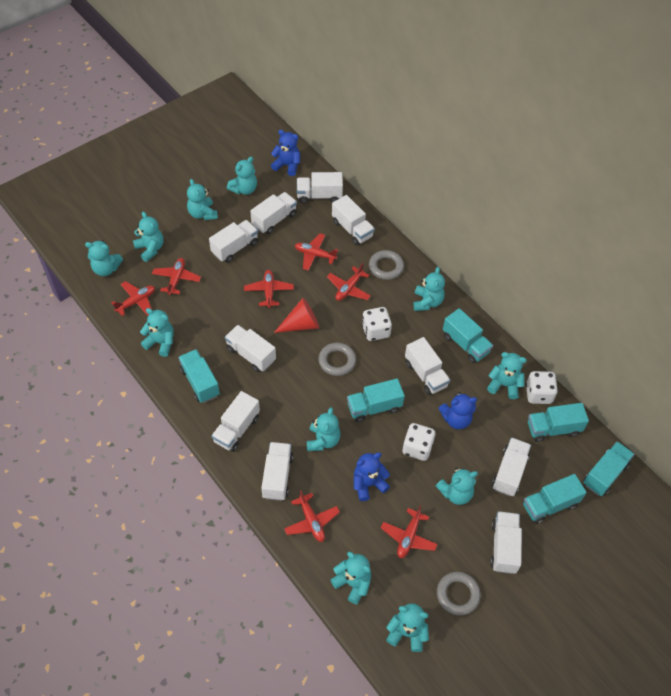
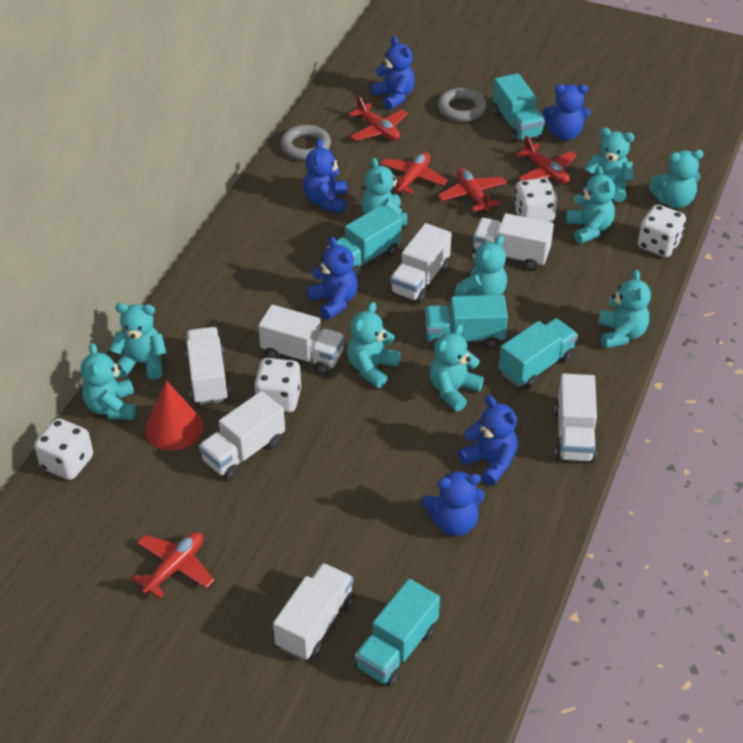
blue teddy bear: [271,130,300,176] [354,452,390,501] [438,392,477,429] = 3 -> [304,139,348,213] [307,236,358,320] [371,36,415,110] [423,470,485,536] [458,396,518,486] [542,84,591,141] = 6
grey ring: [318,343,356,376] [369,250,404,280] [437,572,481,615] = 3 -> [280,125,331,160] [438,88,487,122] = 2
red plane: [111,281,155,316] [152,258,201,295] [244,270,294,308] [284,490,340,542] [295,233,338,271] [327,263,371,301] [381,505,438,558] = 7 -> [132,532,214,598] [349,95,408,141] [381,152,448,195] [438,168,507,214] [516,135,577,184] = 5
turquoise teddy bear: [85,240,123,276] [133,212,163,262] [140,308,174,357] [187,179,218,220] [227,156,257,195] [307,407,340,451] [330,552,371,604] [386,603,429,652] [413,267,445,311] [436,467,478,505] [487,352,527,399] = 11 -> [80,343,136,420] [109,303,166,380] [347,302,400,388] [361,157,407,226] [429,324,484,411] [454,235,507,296] [566,166,616,244] [583,128,634,202] [598,270,651,349] [649,150,704,208] = 10
turquoise truck: [178,349,220,403] [347,379,405,422] [443,308,493,363] [523,474,587,524] [528,403,589,442] [583,441,635,496] = 6 -> [327,205,402,278] [355,579,440,687] [425,295,508,349] [493,73,545,143] [499,318,578,389] = 5
white dice: [362,307,392,341] [402,423,435,461] [526,371,558,404] = 3 -> [34,418,93,480] [254,358,301,413] [513,178,557,223] [638,204,686,257] = 4
white truck: [209,220,258,263] [212,391,260,452] [225,325,276,372] [250,192,297,234] [261,442,293,501] [297,172,343,203] [332,195,375,245] [405,337,450,395] [490,511,522,574] [492,437,531,496] = 10 -> [185,327,230,405] [199,391,285,480] [258,305,345,375] [273,563,354,660] [390,223,452,303] [473,213,554,271] [554,373,597,463] = 7

